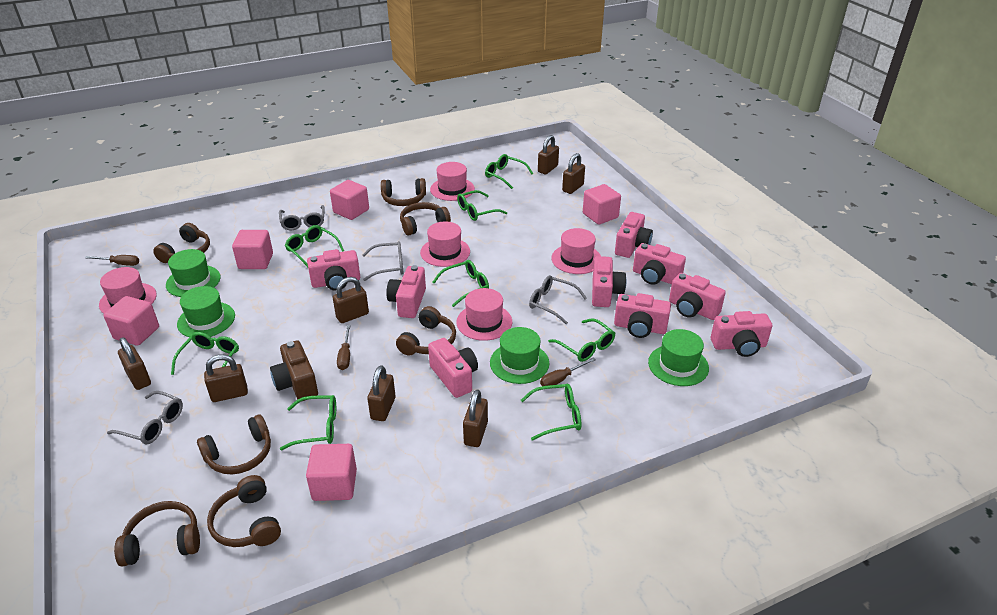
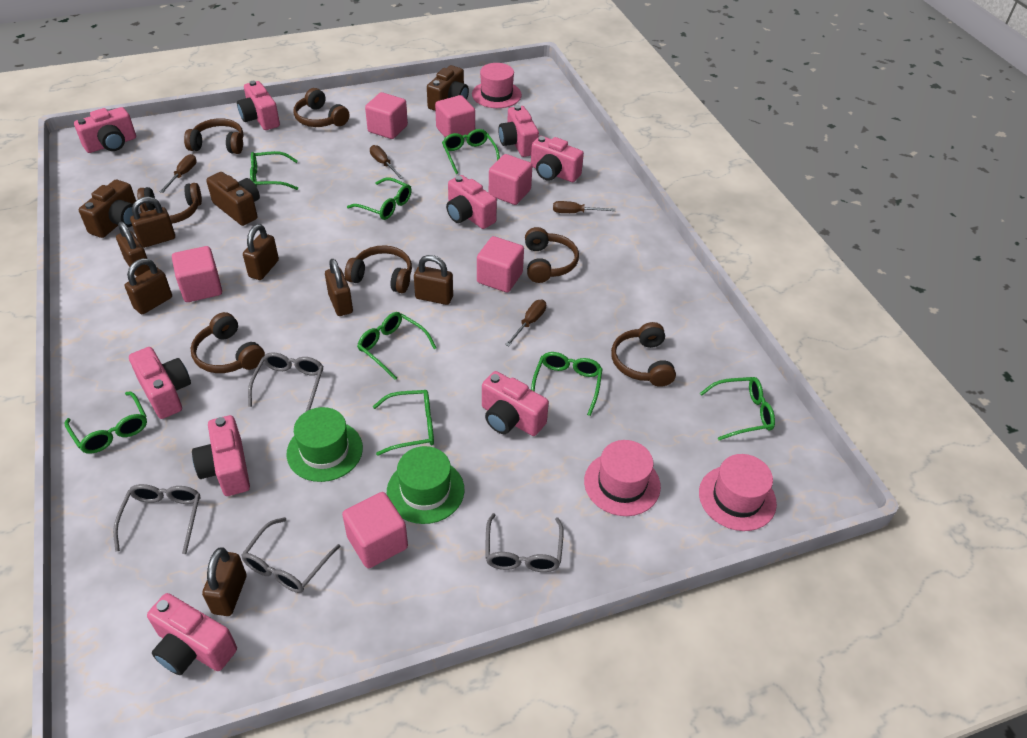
brown camera: [270,340,318,402] = 1 -> [79,180,136,238] [206,172,260,226] [427,65,469,111] = 3
brown screwdriver: [85,255,139,266] [337,325,351,370] [540,358,596,386] = 3 -> [160,154,197,193] [370,145,404,179] [505,300,546,346] [553,201,616,213] = 4
green hat: [166,249,221,297] [177,286,235,337] [490,327,549,384] [648,329,709,386] = 4 -> [287,407,363,482] [387,446,465,524] = 2
pink cube: [104,296,159,346] [232,230,273,269] [306,444,357,501] [330,180,369,220] [583,184,621,225] = 5 -> [172,246,222,302] [342,492,408,568] [365,92,408,139] [435,95,475,138] [477,236,524,292] [489,154,532,205] = 6
pink hat: [99,267,157,314] [420,222,470,267] [430,162,475,201] [456,288,512,341] [551,228,601,274] = 5 -> [472,63,522,108] [584,440,661,516] [699,454,777,531] = 3

